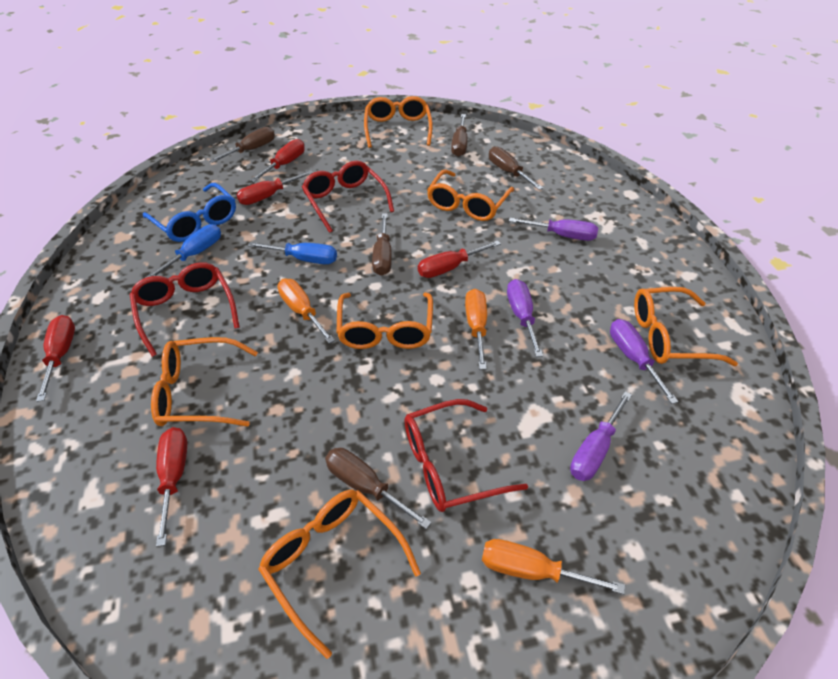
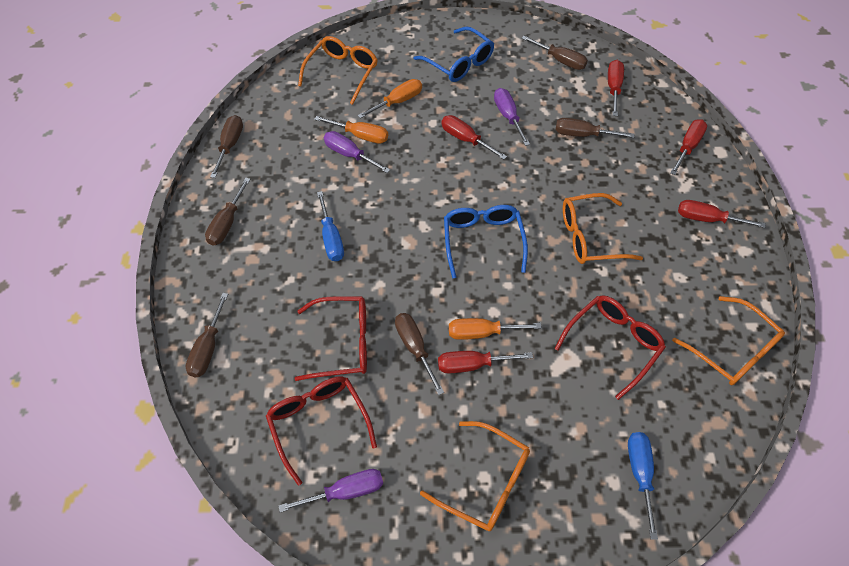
blue glasses: [143,183,236,242] = 1 -> [413,27,494,82] [444,205,528,278] = 2
brown screwdriver: [209,127,275,163] [325,448,431,529] [372,214,392,276] [451,114,467,157] [489,146,543,190] = 5 -> [185,293,228,377] [205,178,250,245] [210,115,243,178] [395,313,444,395] [521,36,588,70] [556,118,634,138] = 6
orange glasses: [151,337,258,427] [258,489,421,659] [336,292,433,349] [364,96,433,148] [427,169,514,221] [634,287,738,366] = 6 -> [298,36,378,105] [420,421,530,531] [563,193,643,264] [672,296,785,385] = 4
purple screwdriver: [507,279,543,357] [509,218,598,241] [570,391,632,481] [610,319,679,404] = 4 -> [279,469,383,513] [324,131,390,173] [494,88,530,146] = 3

